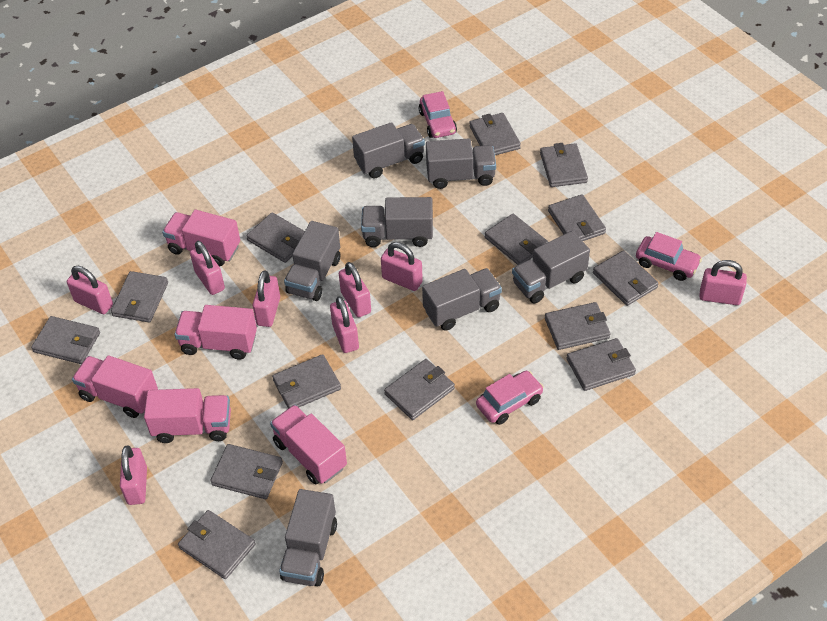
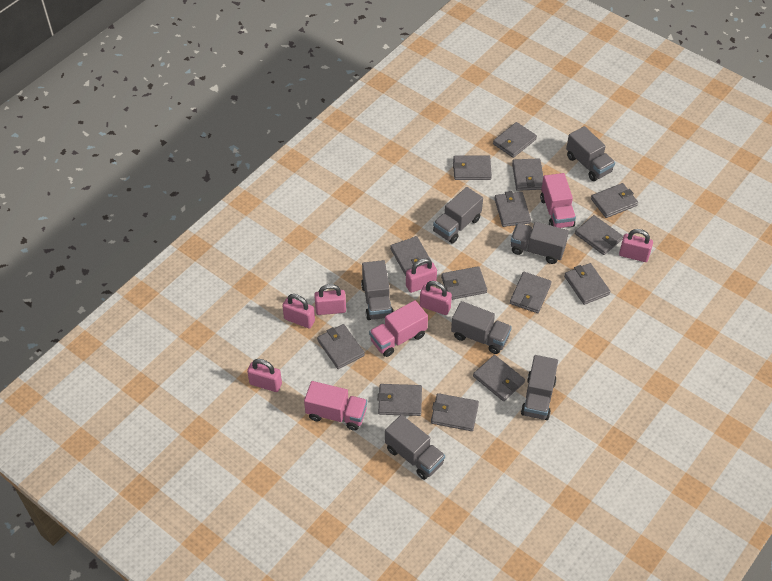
pink car: [419,91,457,138] [476,371,544,425] [636,232,702,281] = 3 -> none = 0
pink padlock: [67,266,113,314] [120,446,147,505] [190,241,225,295] [253,270,280,327] [330,296,359,353] [339,262,371,317] [381,242,423,291] [699,260,747,305] = 8 -> [247,359,282,392] [282,294,315,328] [314,284,346,315] [406,258,437,293] [420,281,452,315] [619,229,653,262] = 6
pink truck: [72,355,158,418] [144,388,231,443] [162,210,240,266] [174,305,257,360] [270,405,347,485] = 5 -> [304,381,367,431] [369,300,428,357] [540,173,576,228] = 3

